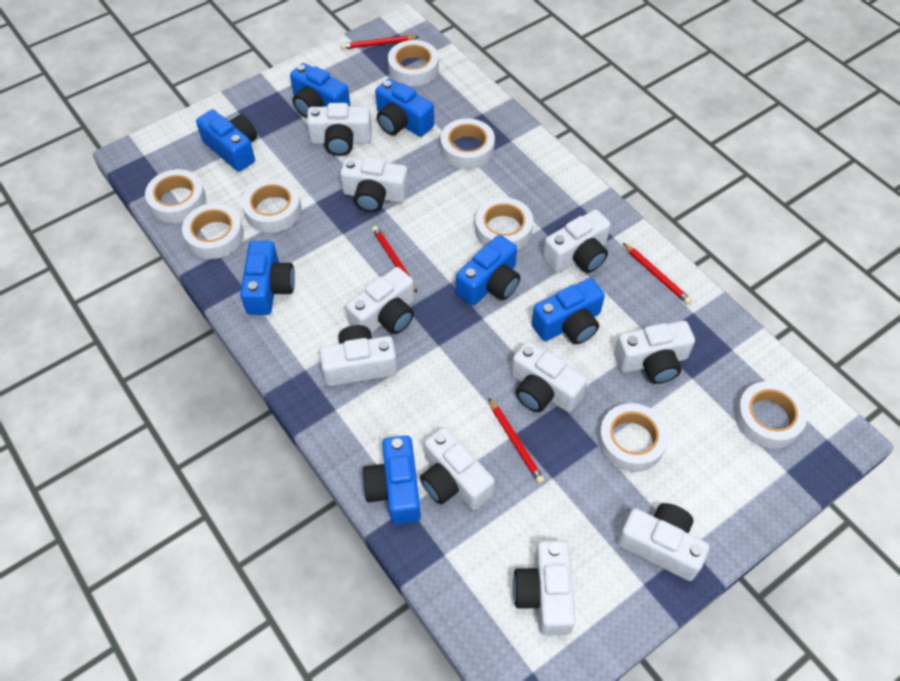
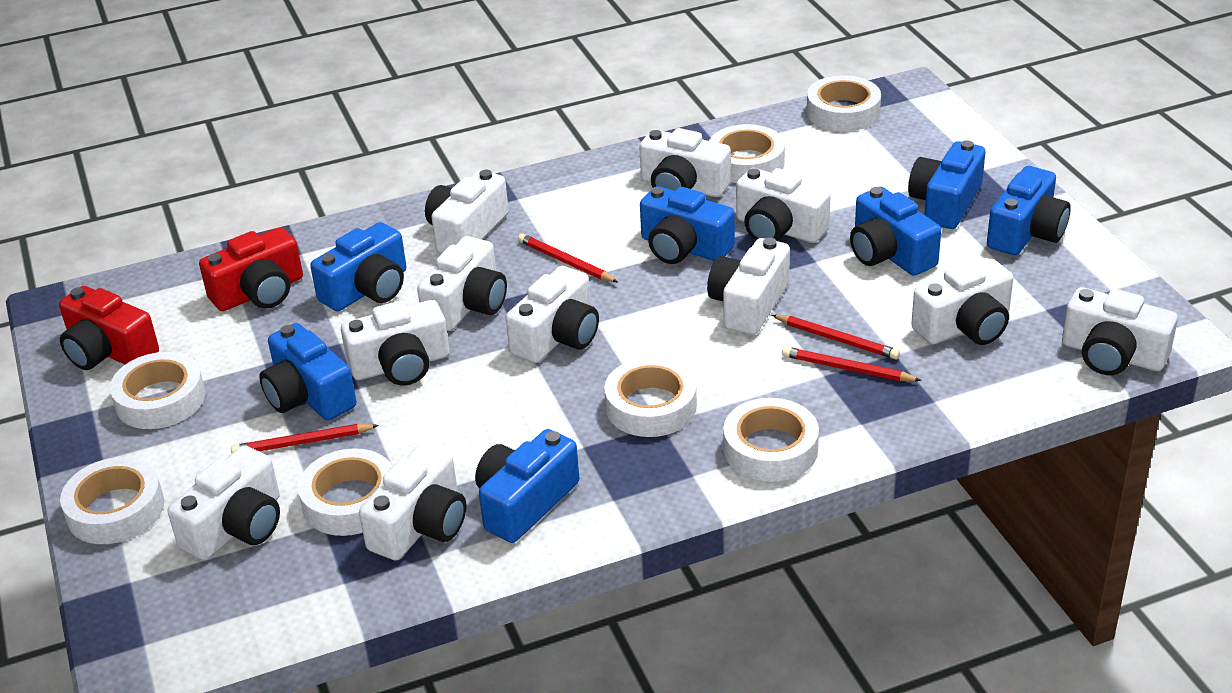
red camera: none = 0 -> [59,286,159,370] [199,227,303,311] = 2
white camera: [307,103,372,156] [320,325,397,386] [340,157,408,212] [346,267,414,334] [420,427,495,510] [511,341,587,412] [513,541,576,635] [543,209,611,273] [614,321,695,384] [617,503,709,581] = 10 -> [167,445,280,561] [341,300,449,386] [359,443,466,561] [417,236,507,331] [425,170,509,253] [506,266,599,363] [639,128,731,197] [707,238,790,335] [736,168,831,243] [911,259,1013,345] [1062,287,1178,375] = 11
white tape: [145,169,206,223] [182,203,244,259] [242,178,302,233] [388,40,439,86] [440,118,495,169] [475,197,533,250] [598,403,668,472] [735,381,808,449] = 8 -> [60,457,164,544] [110,352,205,429] [298,448,393,536] [604,357,697,437] [709,124,785,183] [723,398,819,482] [807,75,881,132] = 7

